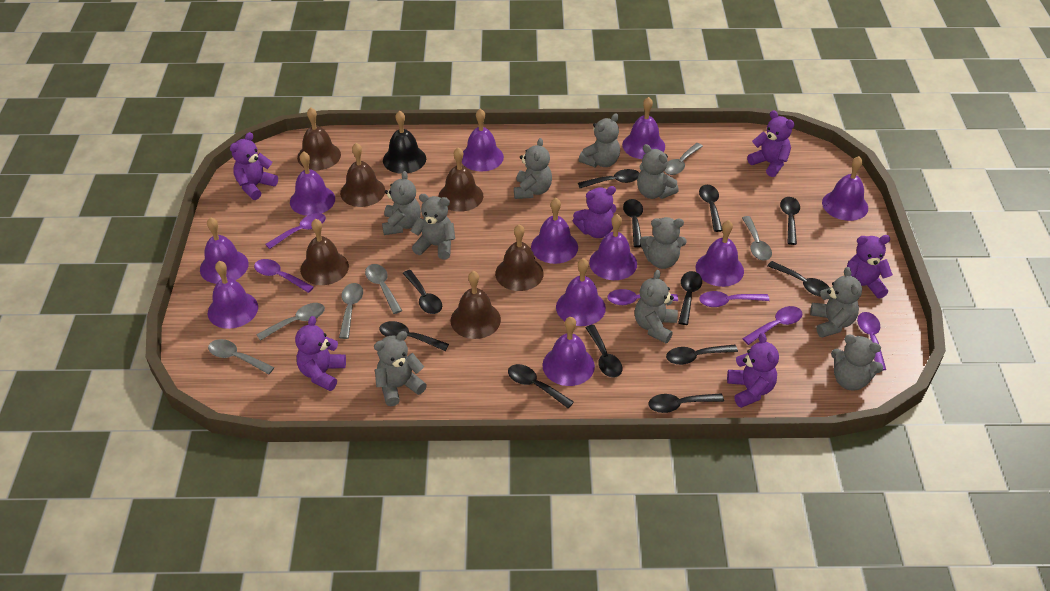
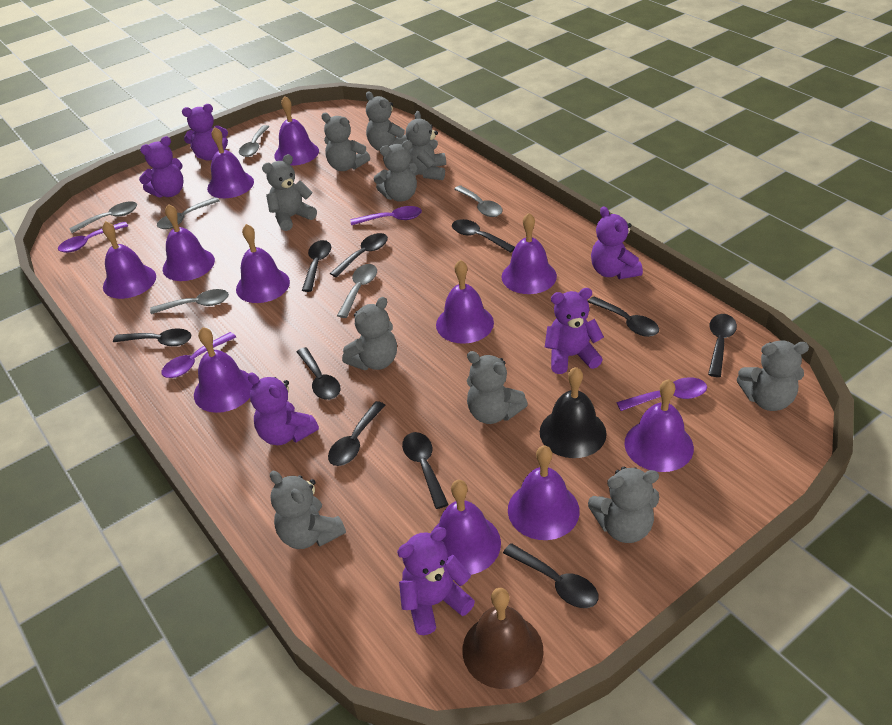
black spoon: [379,321,449,351] [403,270,442,314] [508,364,574,408] [578,169,639,188] [585,325,622,378] [623,199,643,248] [649,393,724,413] [666,344,738,365] [678,271,702,325] [699,185,722,232] [767,261,830,296] [780,197,800,245] = 12 -> [113,328,191,346] [297,347,341,400] [302,240,331,292] [328,401,386,466] [330,233,388,278] [402,432,449,509] [452,219,515,253] [503,543,599,608] [588,296,659,337] [708,314,737,377] = 10
brown bell: [297,108,341,170] [300,219,349,285] [340,143,385,207] [438,147,483,212] [451,271,501,339] [495,224,544,291] = 6 -> [462,588,544,689] = 1
purple spoon: [254,259,314,293] [265,213,326,249] [607,289,678,305] [699,291,770,307] [742,306,802,345] [857,312,886,371] = 6 -> [58,222,128,253] [161,332,236,378] [350,206,422,225] [616,377,707,411] = 4

